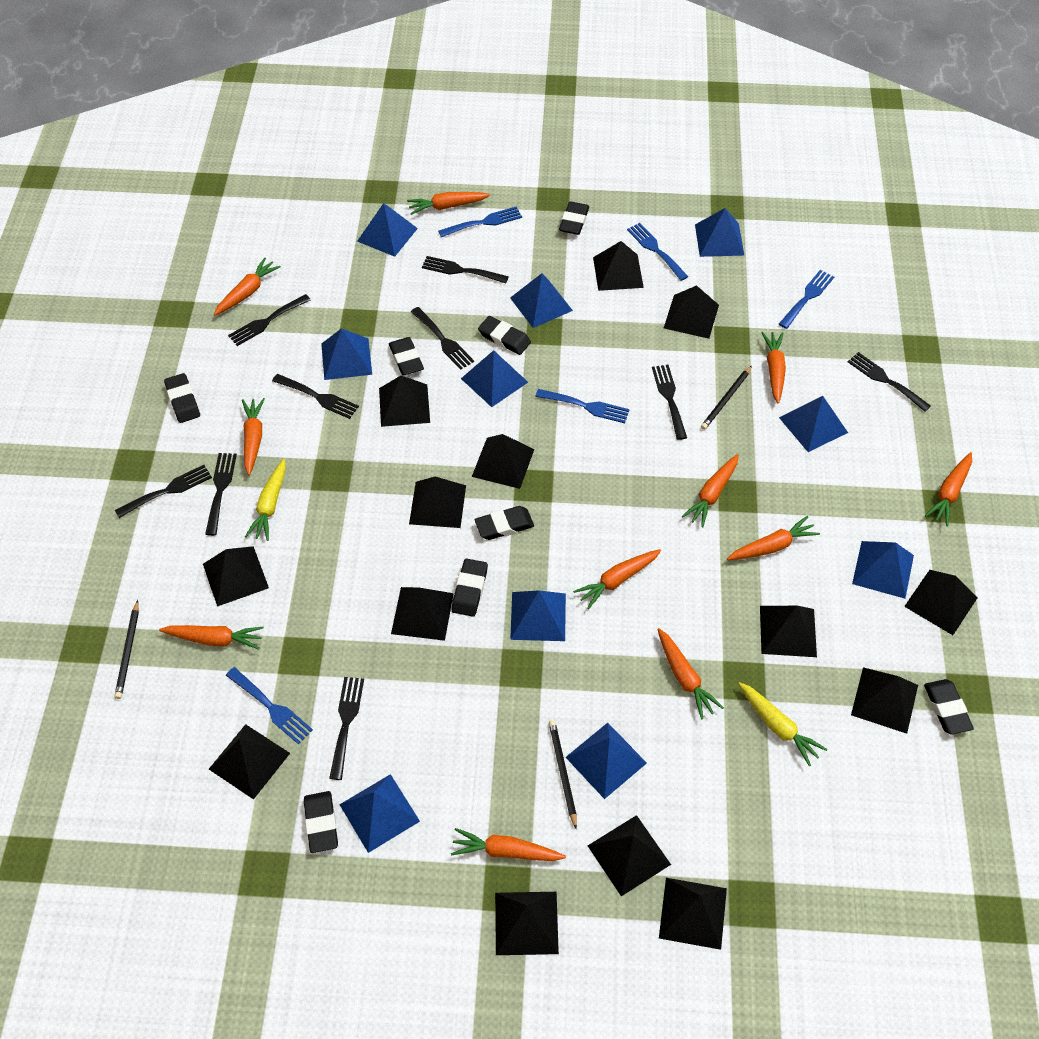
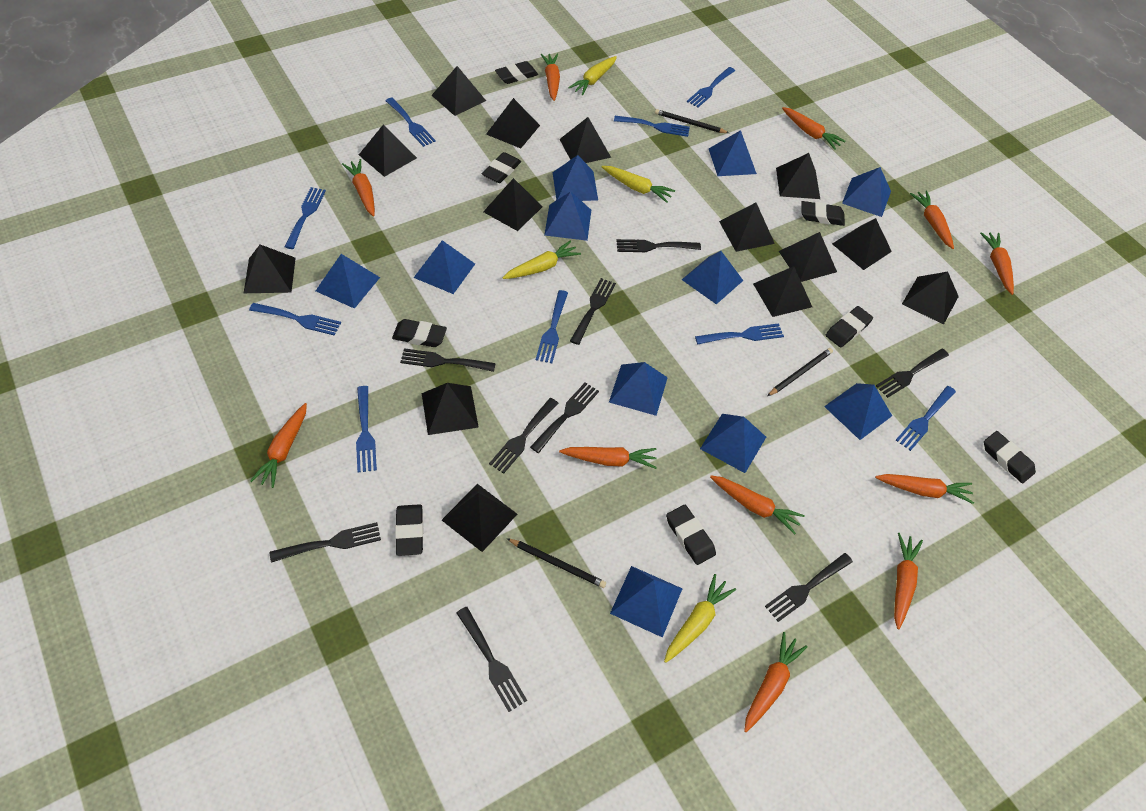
blue fork: [226,667,313,745] [438,207,522,237] [535,389,630,423] [627,223,689,281] [779,270,834,329] = 5 -> [249,303,341,336] [284,187,326,249] [356,386,377,472] [386,98,436,147] [536,290,568,363] [614,116,690,137] [687,67,735,108] [695,323,784,344] [896,386,956,451] = 9
blue pyramid: [321,328,372,380] [339,774,420,853] [357,203,418,257] [461,350,528,407] [510,273,573,328] [510,590,566,641] [565,723,647,799] [695,208,745,257] [779,396,848,452] [852,541,914,599] = 10 -> [316,254,380,309] [414,240,475,294] [544,192,591,241] [553,155,598,201] [609,362,668,416] [610,566,683,638] [682,251,743,304] [700,414,766,473] [709,130,757,176] [824,383,892,440] [842,167,891,217] = 11
yellow carrot: [245,459,286,541] [738,682,827,766] = 2 -> [502,241,581,279] [568,56,617,95] [602,166,675,203] [664,574,736,663] = 4

